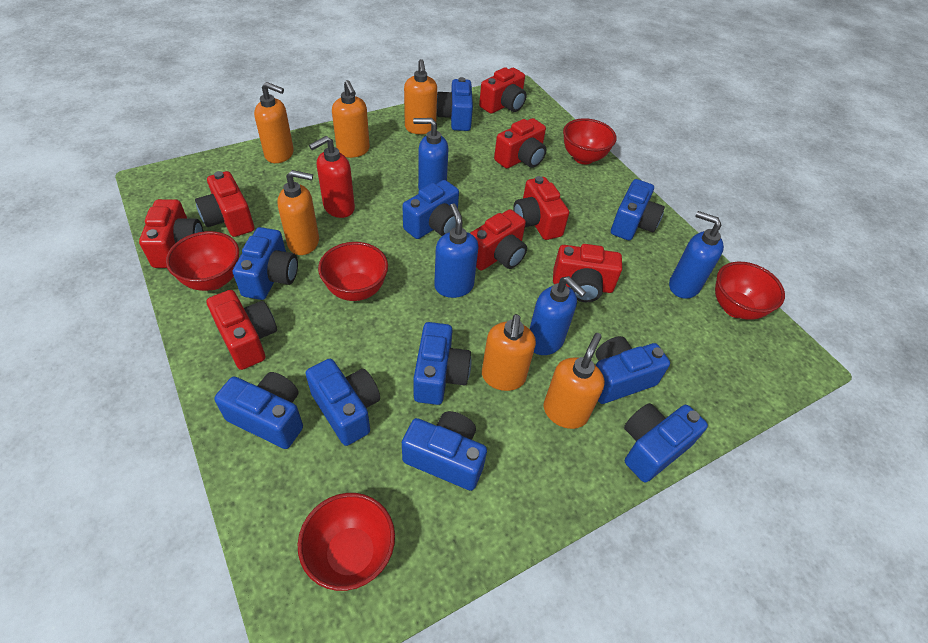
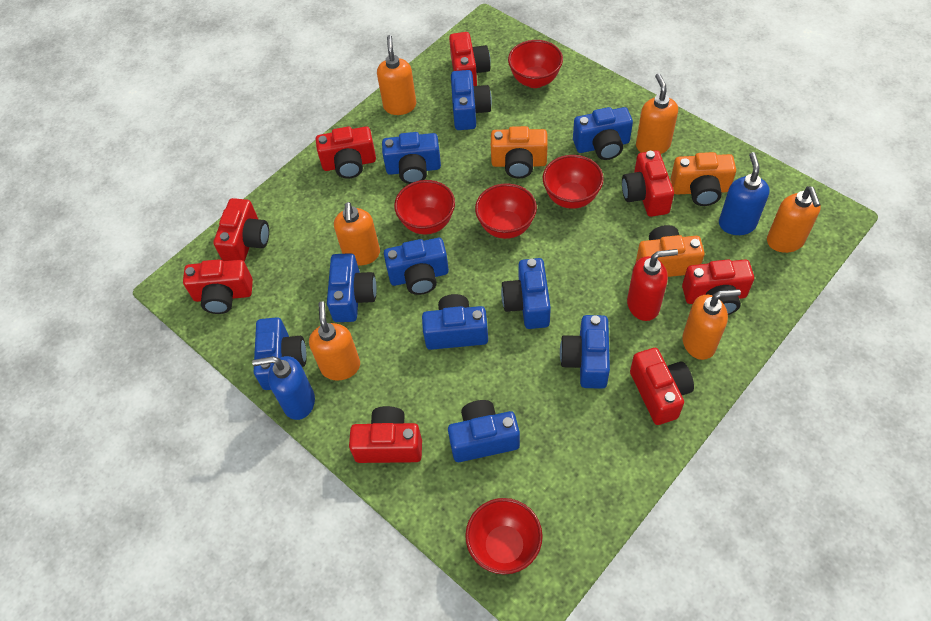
blue soap dispenser: [413,118,448,190] [434,203,478,298] [530,276,586,355] [669,211,724,299] = 4 -> [252,356,315,420] [719,152,770,235] = 2
orange camera: none = 0 -> [491,126,548,178] [636,225,705,277] [671,152,736,206] = 3

